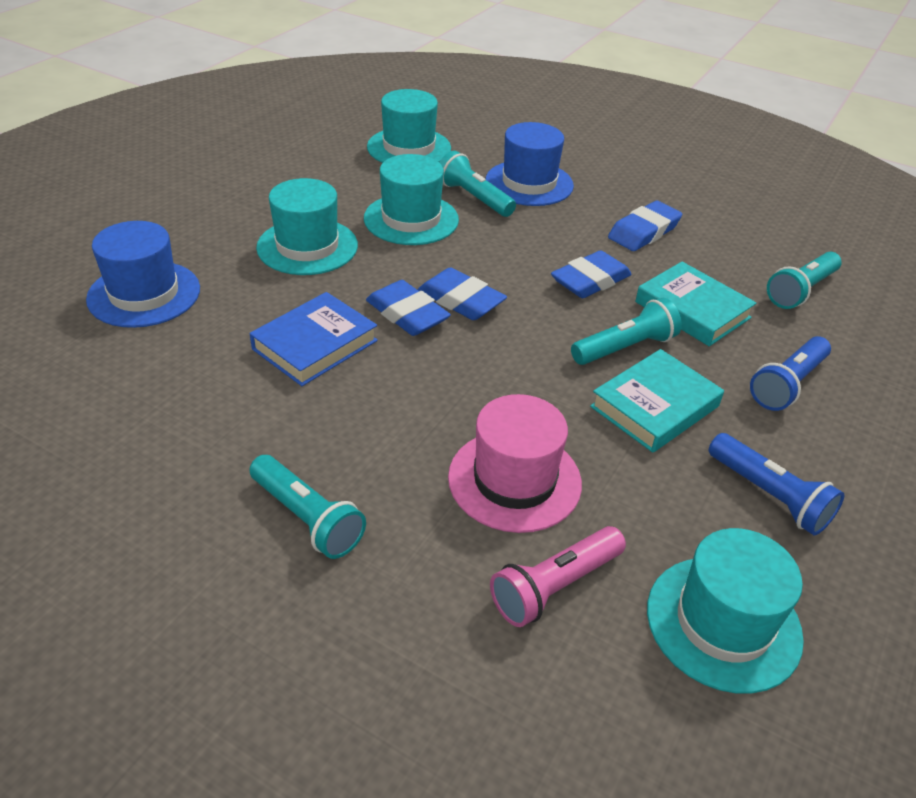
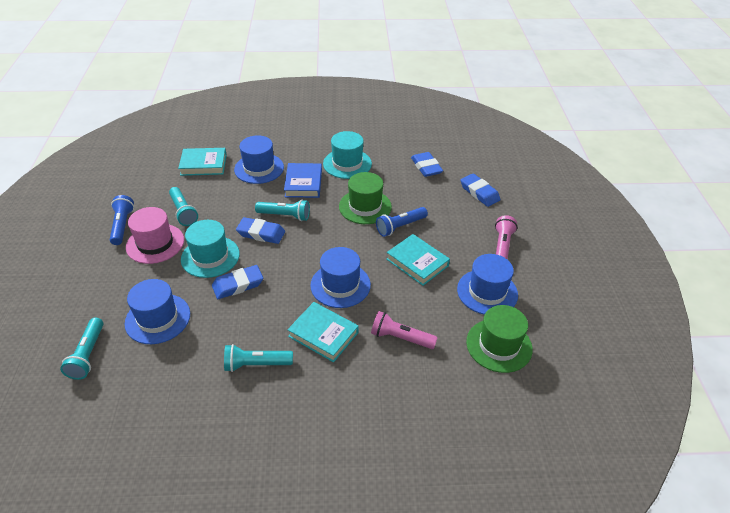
blue hat: [86,221,200,328] [485,122,574,206] = 2 -> [125,279,190,344] [234,135,284,184] [310,247,371,308] [457,254,518,315] = 4
green hat: none = 0 -> [339,172,392,224] [466,305,533,373] = 2
pink flashlight: [490,526,626,627] = 1 -> [371,311,438,349] [495,215,518,260] = 2
turquoise book: [590,349,724,453] [635,262,756,346] = 2 -> [178,148,227,176] [287,302,359,362] [386,234,450,286] = 3
turquoise hat: [256,178,358,275] [364,154,459,245] [367,89,451,163] [647,528,804,694] = 4 -> [181,220,240,278] [323,131,372,179] = 2

